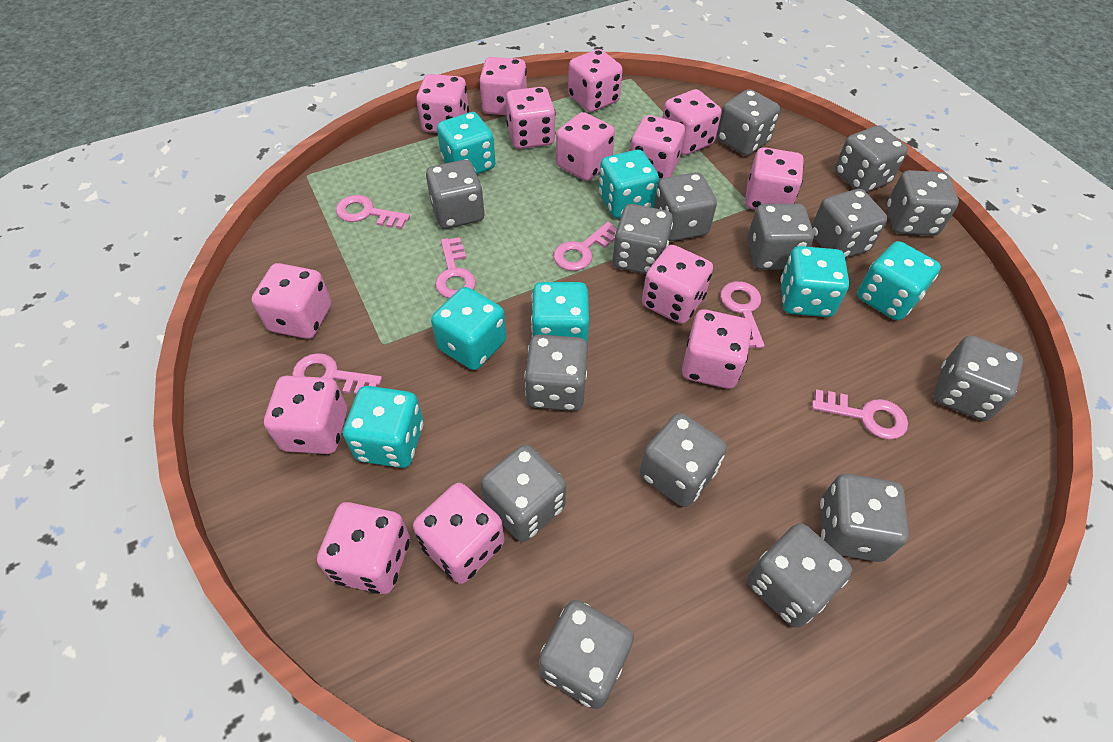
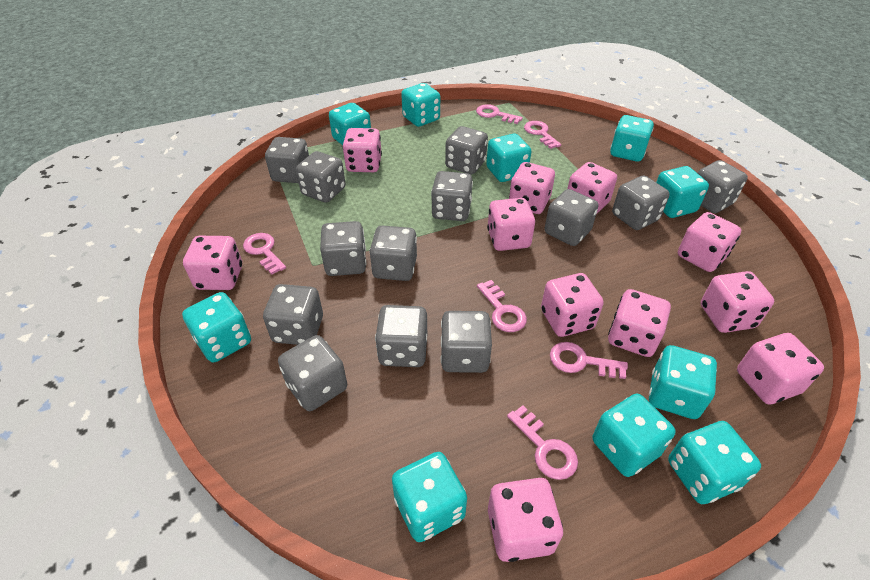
grey dice: [426,160,485,229] [481,444,566,542] [524,334,588,411] [539,600,634,709] [613,204,673,274] [640,413,727,507] [654,172,717,241] [717,89,780,156] [747,204,814,270] [748,523,852,628] [812,189,887,258] [820,474,909,562] [835,125,908,193] [887,170,959,236] [934,335,1023,421] = 15 -> [263,284,323,345] [265,137,309,183] [278,335,347,411] [296,151,346,203] [320,221,366,276] [369,226,417,281] [375,305,427,367] [431,171,473,221] [441,311,492,373] [445,126,488,174] [545,189,598,246] [612,175,670,230] [698,160,748,213] = 13
pink dice: [252,263,331,339] [264,376,347,454] [317,502,410,594] [413,483,505,584] [416,74,469,133] [479,57,527,115] [506,87,556,149] [556,112,615,181] [568,49,623,112] [630,115,685,180] [642,245,713,324] [662,89,721,155] [682,309,752,389] [745,147,804,210] = 14 -> [183,236,242,290] [342,128,382,172] [487,198,535,251] [488,478,563,562] [509,162,555,214] [541,273,604,337] [567,162,617,214] [608,289,671,357] [678,212,741,272] [701,271,774,333] [737,333,824,404] = 11
turquoise dice: [343,386,423,468] [431,287,506,370] [437,112,495,174] [531,282,589,344] [599,150,659,218] [780,246,849,317] [857,241,941,320] = 7 -> [182,292,251,363] [329,103,371,145] [392,452,467,542] [401,83,440,127] [486,133,531,182] [592,394,676,477] [610,115,654,162] [649,345,717,419] [656,166,709,218] [668,421,761,504] = 10

